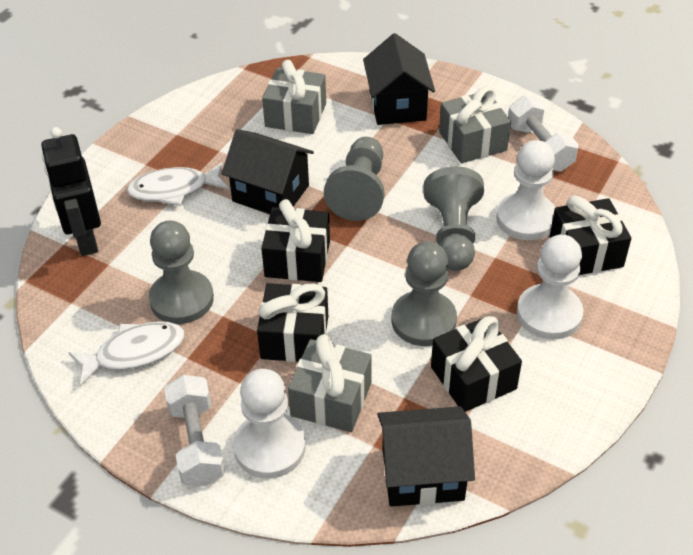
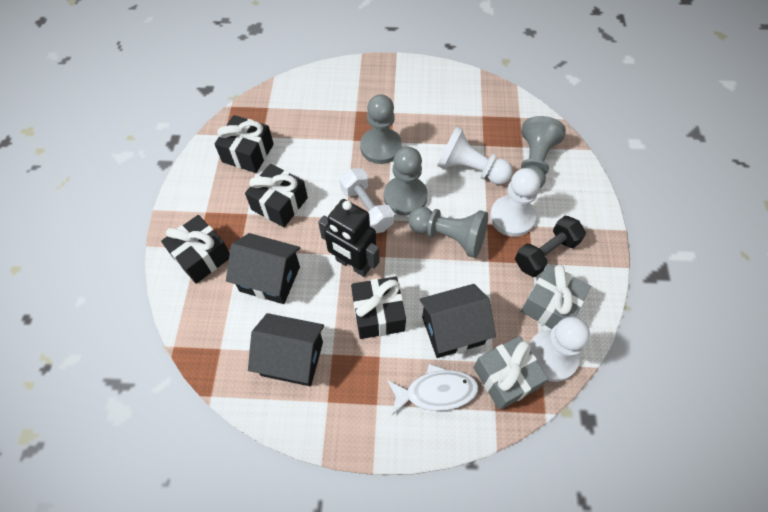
black dumbbell: none = 0 -> [515,216,586,277] = 1
grey gift: [262,60,326,134] [288,334,372,432] [439,86,511,163] = 3 -> [474,336,548,410] [521,264,591,329] = 2
white dumbbell: [164,375,225,486] [508,96,579,172] = 2 -> [340,168,394,233] = 1
white fish: [68,321,185,387] [127,162,229,206] = 2 -> [387,363,479,415] = 1

